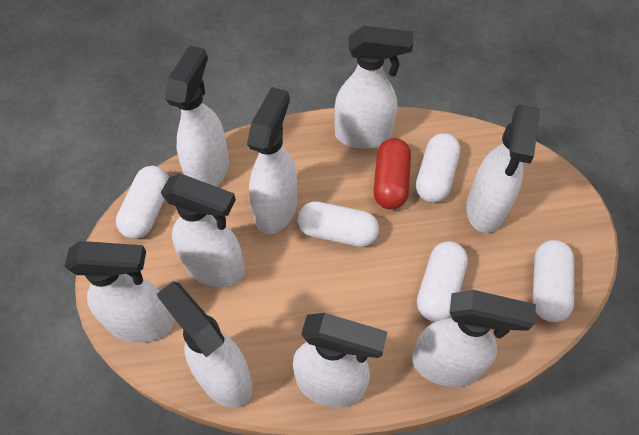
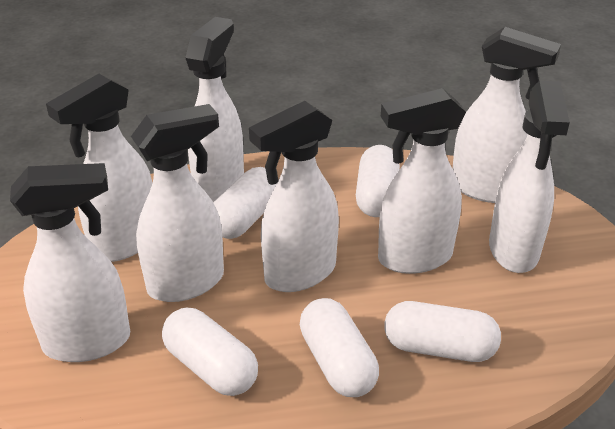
red capsule: [374,138,411,209] = 1 -> none = 0
white spray bottle: [65,241,174,343] [156,281,253,408] [161,173,245,287] [165,45,229,187] [247,87,297,234] [293,313,387,408] [334,26,413,149] [412,290,536,387] [466,104,540,233] = 9 -> [10,163,130,362] [46,74,153,262] [131,104,224,302] [185,17,244,202] [249,101,339,292] [378,88,466,274] [452,27,561,203] [489,81,570,273] = 8

